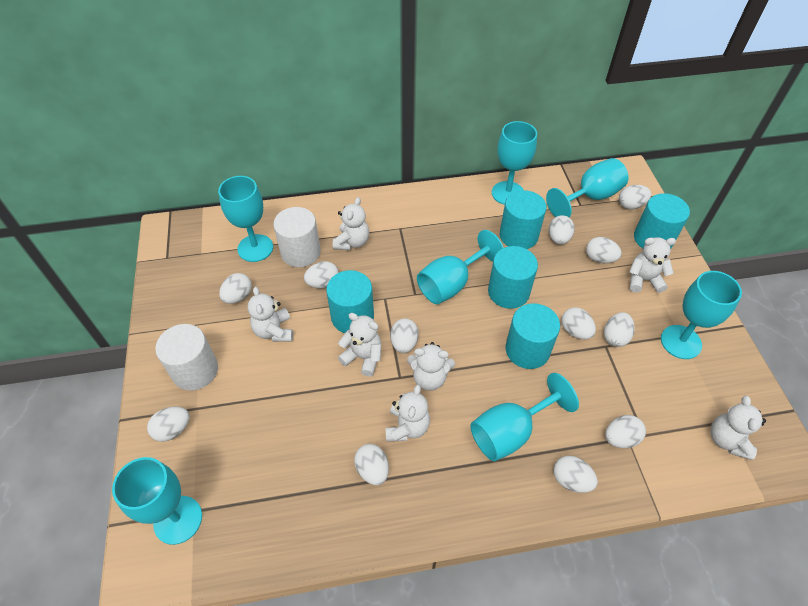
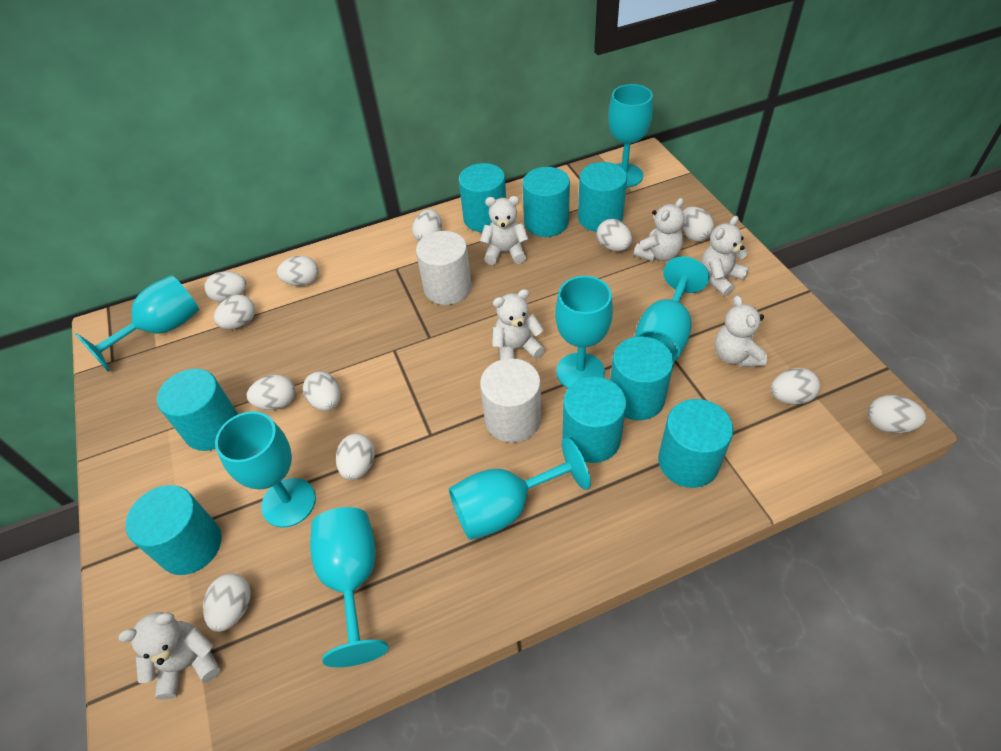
turquoise cylinder: [326,270,374,333] [488,246,538,309] [500,190,547,249] [505,303,560,369] [634,193,690,249] = 5 -> [125,485,222,575] [157,369,238,451] [459,163,506,232] [522,167,570,237] [562,377,626,463] [578,162,627,232] [610,336,674,420] [658,399,733,488] = 8
white teddy bear: [248,287,293,342] [333,197,369,250] [338,313,381,376] [386,384,430,441] [407,342,455,391] [629,237,676,293] [711,395,766,460] = 7 -> [118,612,220,700] [480,196,529,265] [492,289,545,360] [634,198,685,262] [701,216,749,296] [715,295,767,367] = 6

